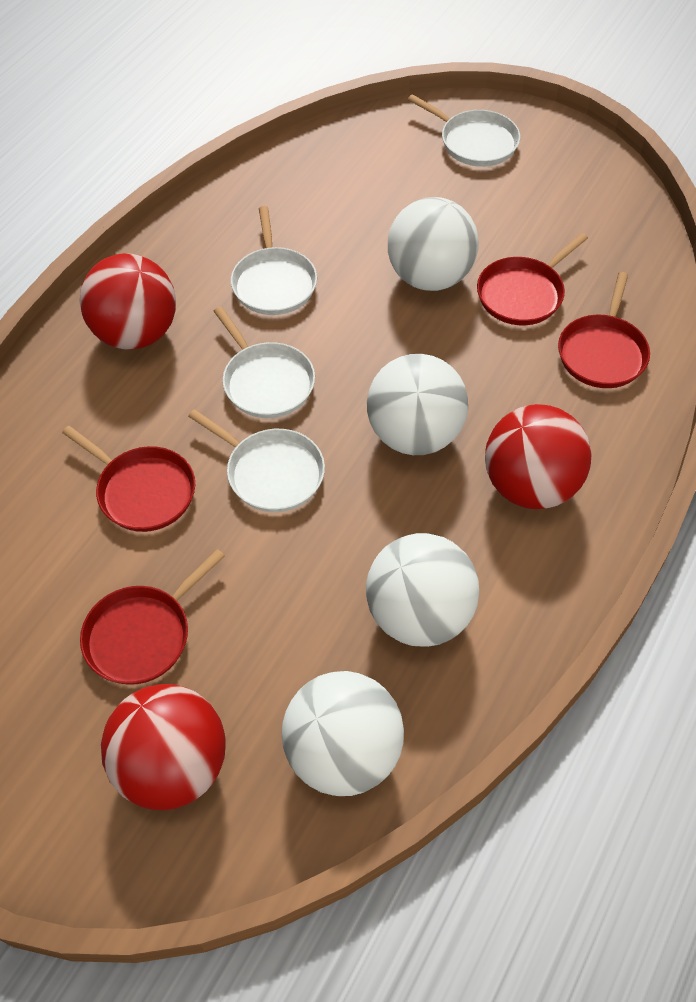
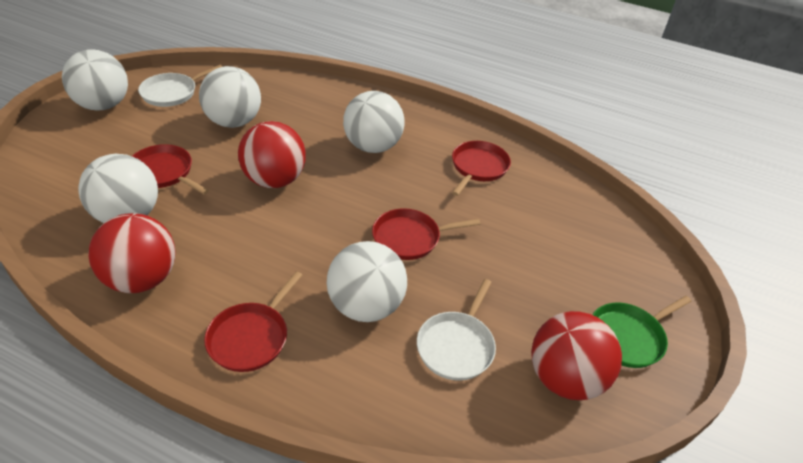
green pan: none = 0 -> [593,296,691,368] = 1
white ball: [281,671,404,796] [366,533,479,647] [367,354,468,455] [388,197,479,291] = 4 -> [62,49,128,111] [78,154,158,223] [199,66,261,128] [327,241,407,322] [343,91,405,153] = 5
white pan: [188,409,325,512] [214,307,315,418] [231,206,317,315] [408,94,520,167] = 4 -> [138,65,222,107] [417,279,496,381] = 2

